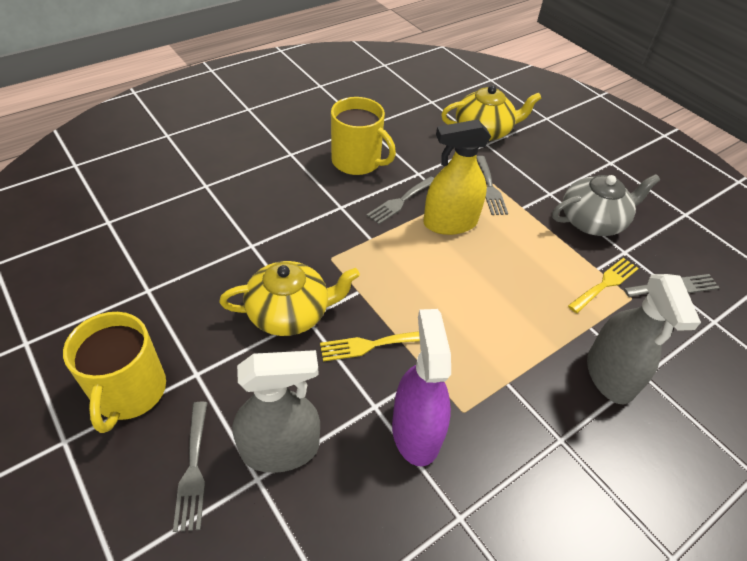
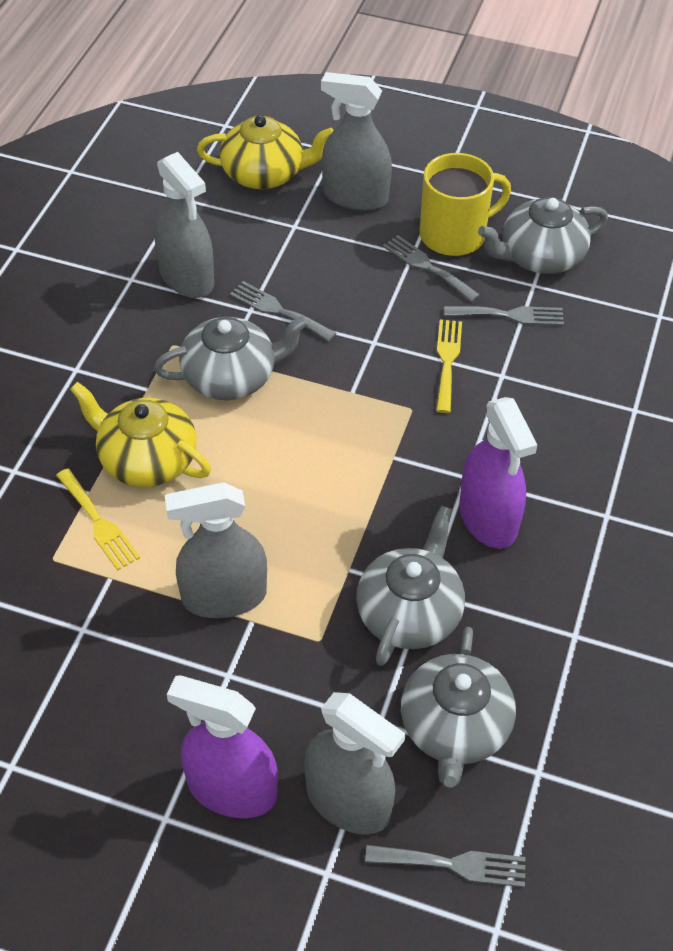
grey spray bottle: [232,350,320,473] [587,274,701,405] = 2 -> [154,152,214,298] [165,482,267,618] [304,692,405,835] [321,72,392,211] = 4
grey teapot: [552,174,660,236] = 1 -> [154,316,308,400] [356,506,465,666] [401,627,516,788] [478,197,608,274] = 4
purple spray bottle: [392,309,451,466] = 1 -> [167,675,278,818] [460,397,537,549] = 2
yellow mug: [63,312,166,433] [331,97,396,175] = 2 -> [420,153,511,256] = 1
yellow spray bottle: [423,119,491,235] = 1 -> none = 0

